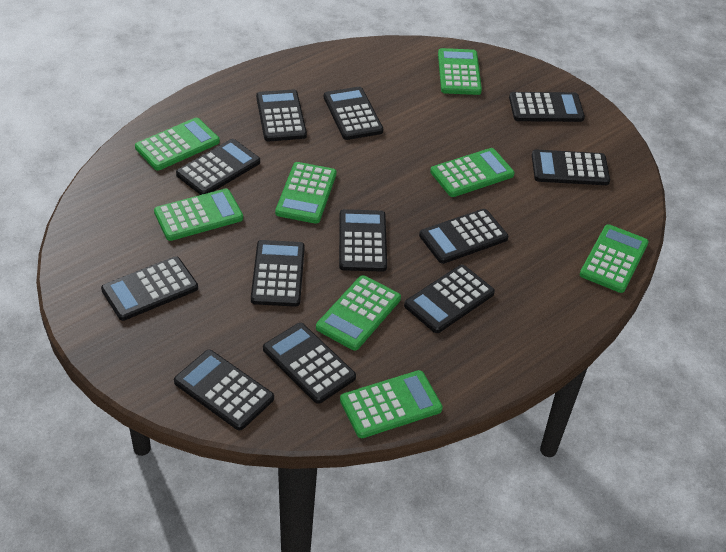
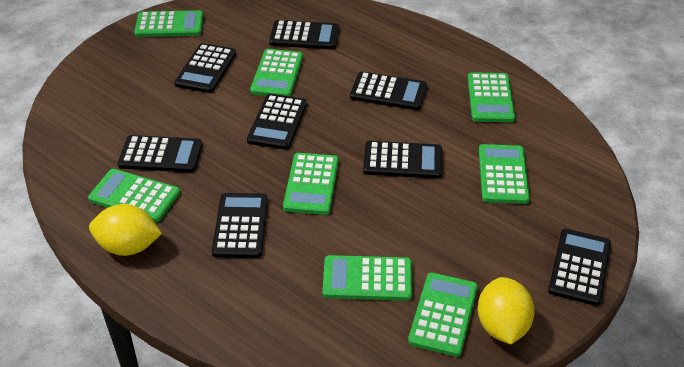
black calculator: [101,256,198,321] [174,350,274,430] [176,139,260,195] [251,240,305,307] [256,89,307,141] [263,323,356,404] [324,87,383,140] [339,209,387,272] [404,265,495,333] [419,209,508,264] [509,92,585,122] [532,149,610,185] = 12 -> [118,135,202,173] [175,43,236,93] [212,193,268,258] [247,94,307,150] [269,20,339,49] [350,72,427,110] [363,141,442,179] [548,229,611,306] = 8
yellow lemon: none = 0 -> [89,204,162,256] [478,277,535,344] = 2

